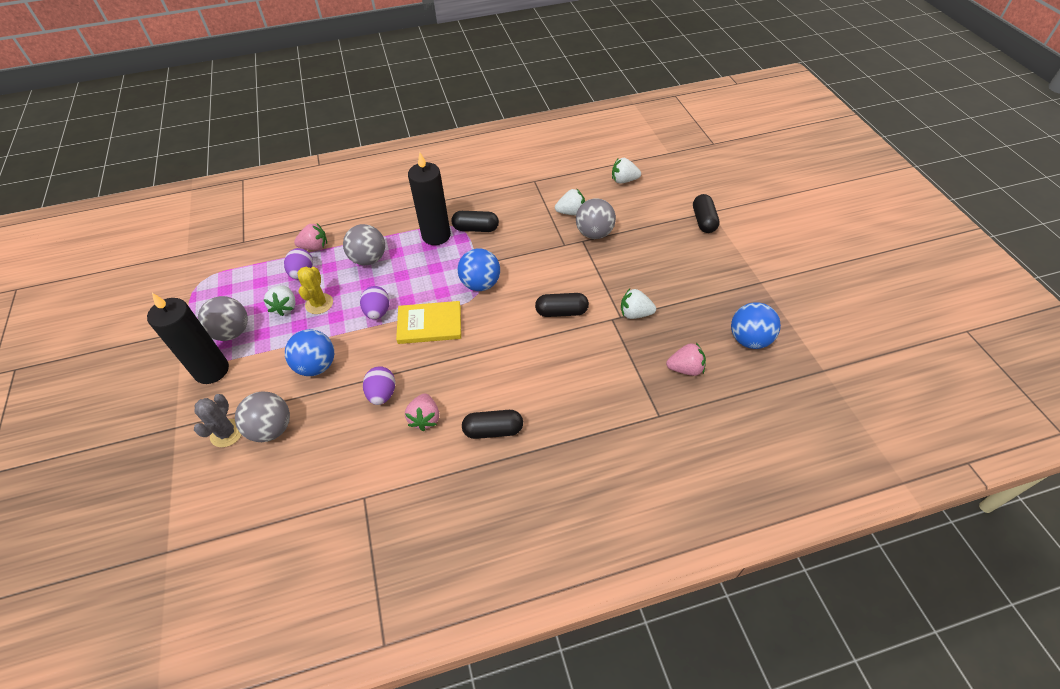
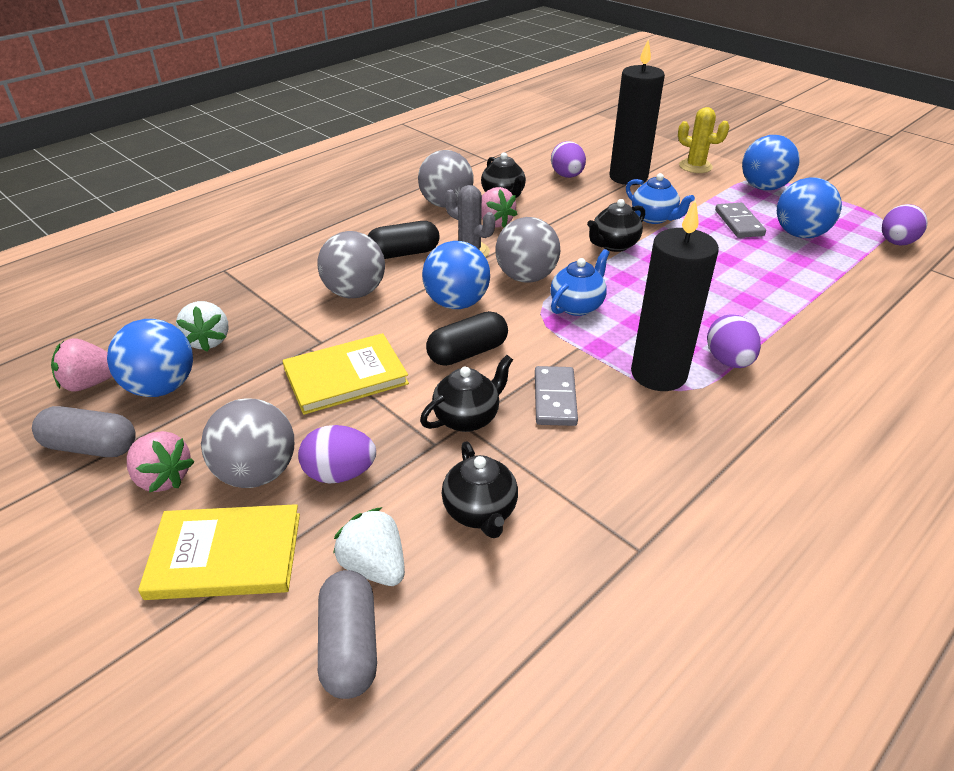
black capsule: [451,211,499,232] [462,410,523,439] [535,293,589,317] [693,194,720,233] = 4 -> [367,221,440,259] [426,311,508,366] = 2
black teapot: none = 0 -> [420,355,513,432] [442,442,518,538] [481,152,526,198] [587,199,645,252] = 4
blue ball: [285,329,334,376] [458,249,500,291] [731,302,781,349] = 3 -> [107,319,193,397] [422,241,490,309] [742,135,800,190] [777,177,842,238] = 4
blue teapot: none = 0 -> [550,249,610,316] [626,173,695,224] = 2
grey capsule: none = 0 -> [32,406,136,457] [318,570,377,699] = 2
grey domino: none = 0 -> [535,366,578,426] [715,203,766,238] = 2
purple egg: [284,248,313,279] [360,286,389,319] [363,366,395,405] = 3 -> [298,425,376,483] [551,141,586,178] [707,314,761,368] [882,204,928,246] = 4
white strawberry: [263,285,296,316] [555,189,585,215] [612,158,641,184] [621,289,656,319] = 4 -> [176,301,229,352] [333,507,405,586] = 2
yellow book: [396,301,461,344] = 1 -> [138,504,300,600] [282,333,409,415] = 2

